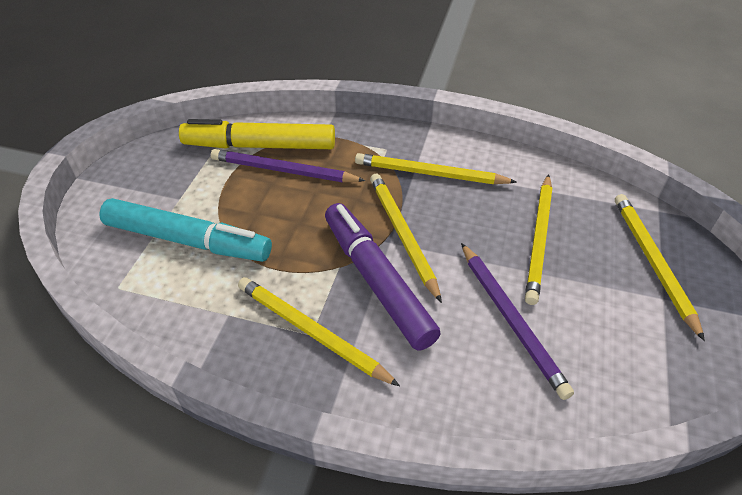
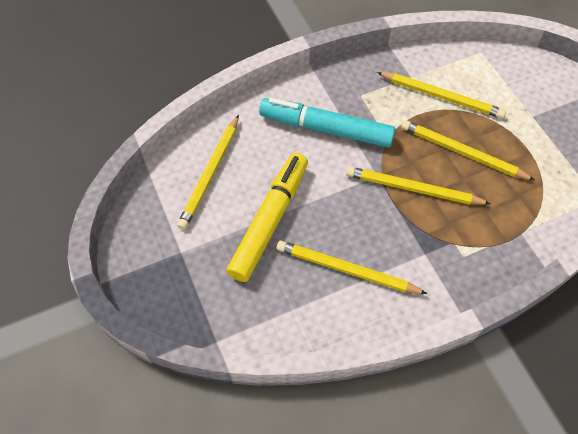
purple marker: [325,203,441,351] = 1 -> none = 0
purple pencil: [211,149,366,183] [461,243,574,400] = 2 -> none = 0

